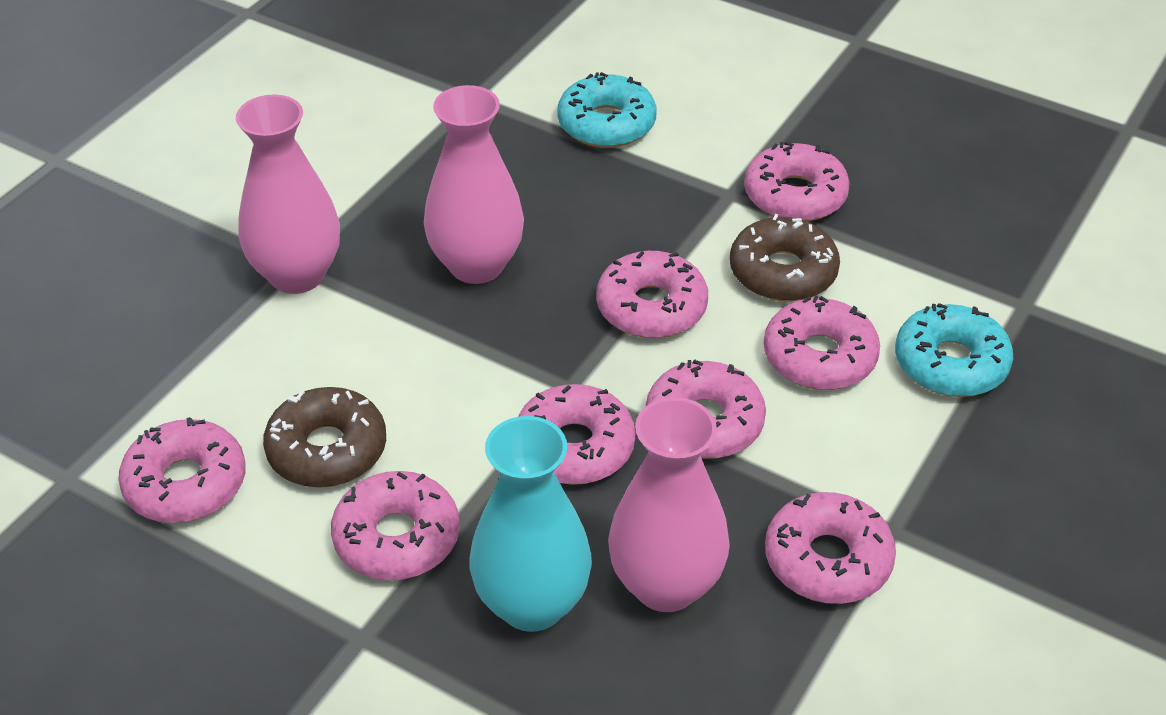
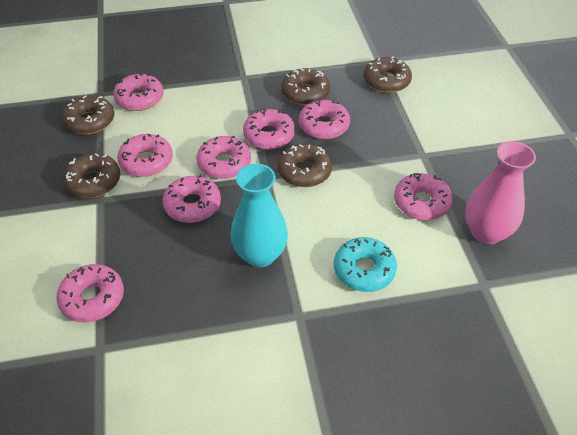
brown donut: [263,387,386,488] [730,214,840,301] = 2 -> [62,95,114,135] [63,153,120,198] [277,143,332,187] [281,68,330,105] [364,56,412,93] = 5
pink vase: [236,94,340,294] [424,85,524,284] [608,397,730,612] = 3 -> [465,141,536,244] = 1
turquoise donut: [557,72,656,148] [895,303,1013,397] = 2 -> [334,237,397,292] = 1

